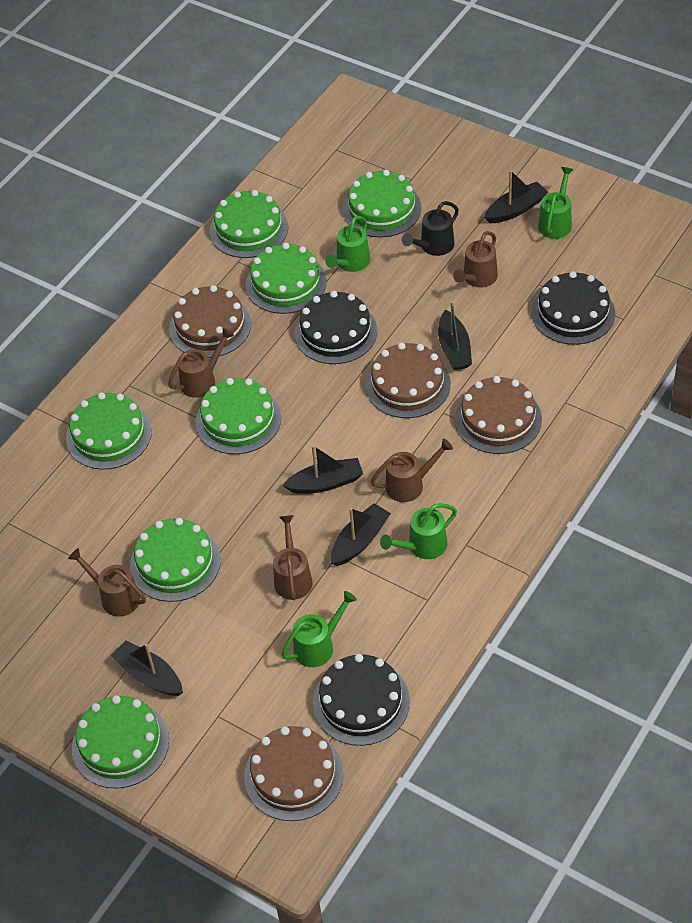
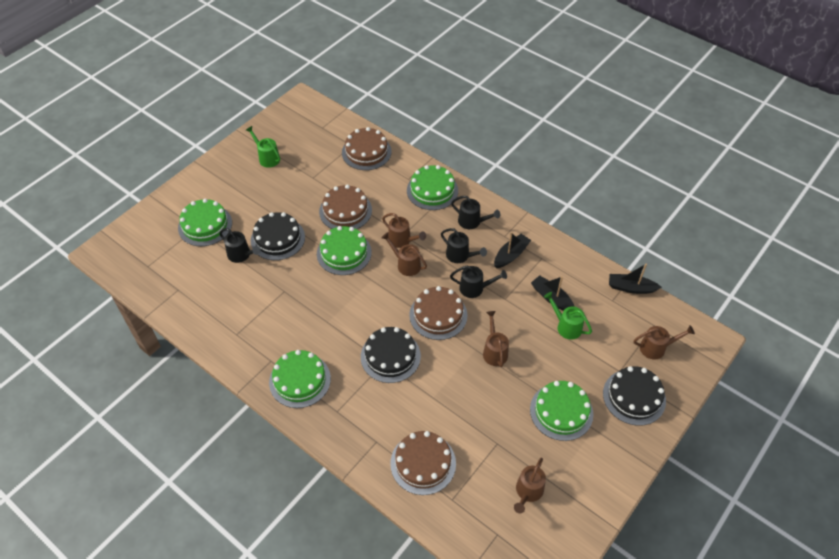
black boat: [111,640,183,696] [282,445,363,494] [330,503,391,566] [438,301,472,370] [484,170,548,223] = 5 -> [494,232,531,268] [531,275,575,311] [609,264,662,294] = 3
black watering can: [402,201,459,256] = 1 -> [219,228,261,263] [441,228,487,263] [450,266,507,298] [451,196,500,229] = 4
green cake: [66,393,152,470] [72,695,169,788] [130,518,221,602] [195,378,281,454] [210,190,288,258] [246,243,326,314] [343,170,421,238] = 7 -> [178,199,232,246] [269,350,331,408] [317,226,372,275] [407,165,458,210] [530,381,593,441] = 5
green watering can: [281,591,357,667] [325,216,370,272] [380,503,457,559] [538,167,574,239] = 4 -> [246,126,280,168] [544,292,592,340] = 2

